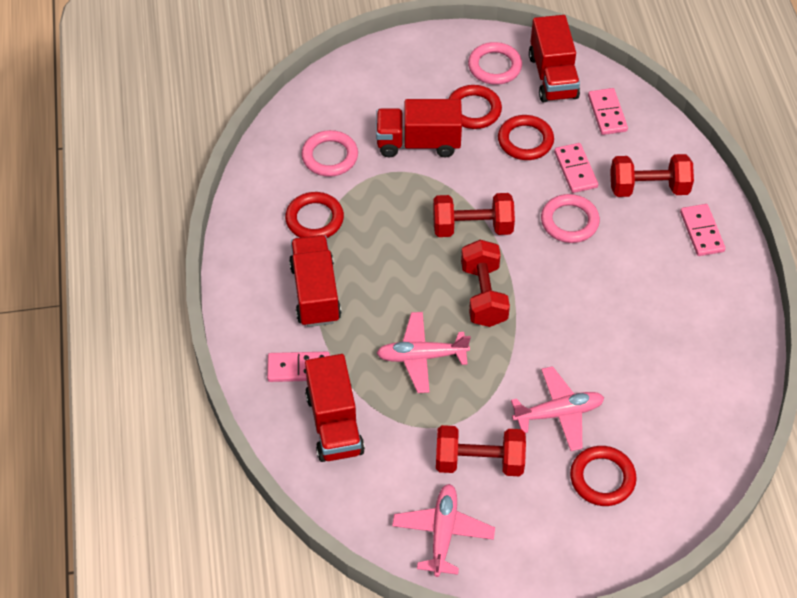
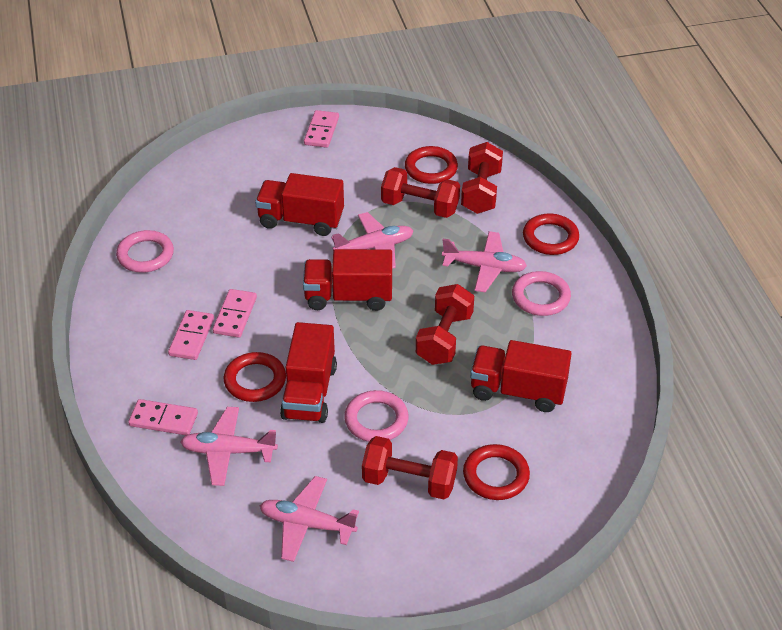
pink plane: [377,312,471,393] [392,484,495,577] [511,366,604,451] = 3 -> [180,407,278,486] [260,476,359,562] [331,212,413,269] [442,231,527,292] = 4

